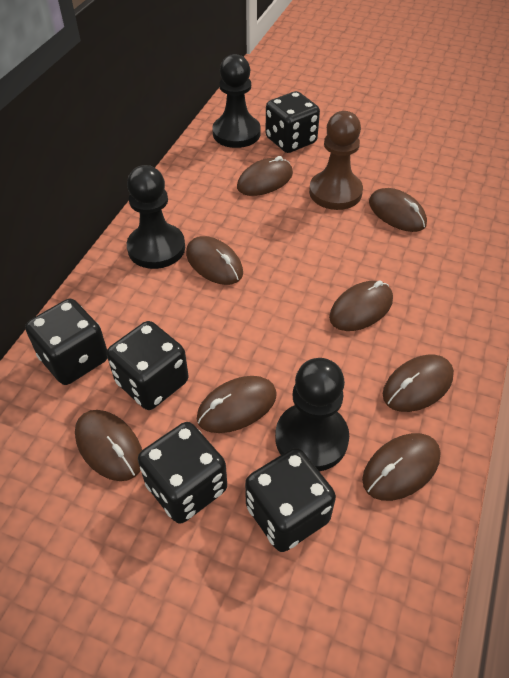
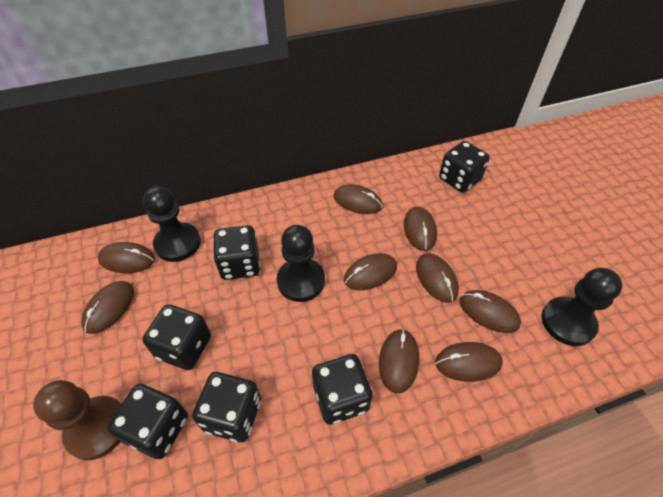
black dice: [25,299,108,385] [107,321,189,410] [138,422,227,524] [245,448,336,552] [265,91,320,153] = 5 -> [107,384,188,459] [142,304,211,370] [192,372,261,442] [213,225,260,280] [312,354,373,425] [439,141,490,193] = 6
brown mouse: [75,410,142,481] [186,236,243,285] [197,376,277,433] [237,156,293,196] [329,281,393,331] [362,433,441,501] [369,188,427,232] [383,355,454,412] = 8 -> [81,281,134,334] [98,242,155,273] [333,184,383,214] [344,253,397,290] [379,329,419,393] [404,207,437,251] [416,253,459,303] [436,342,503,382] [460,290,521,333] = 9

